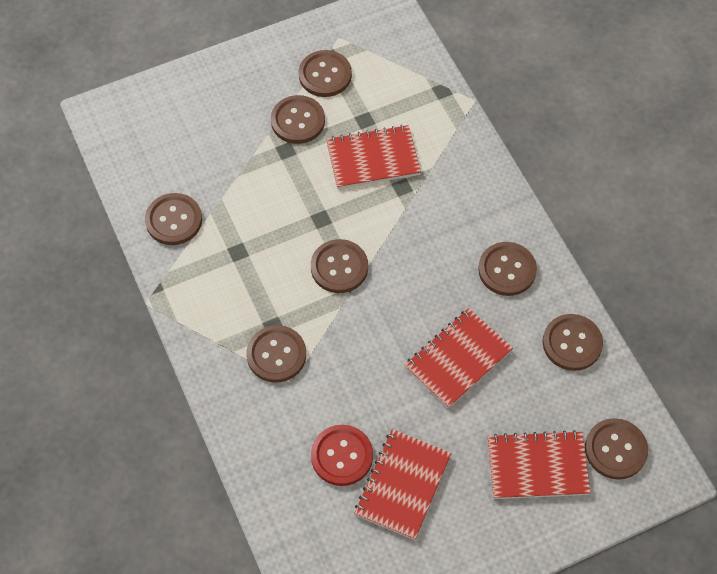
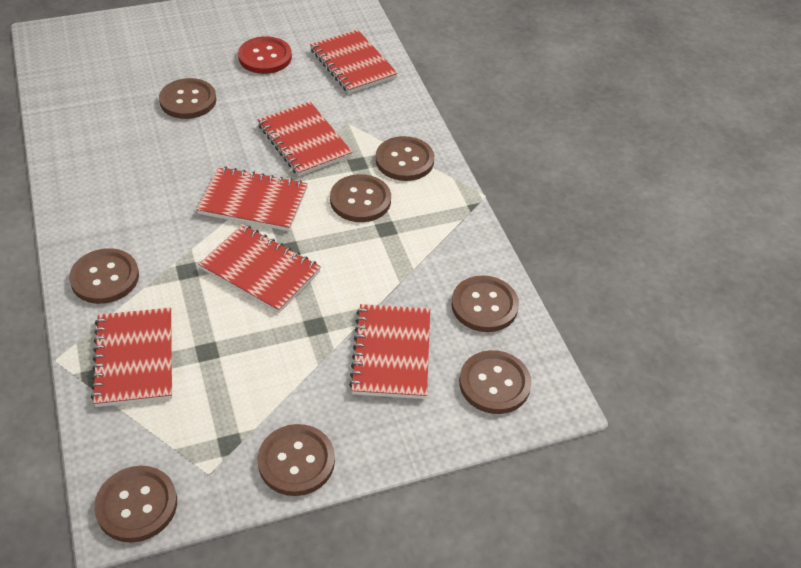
red notebook: [326,125,421,189] [354,429,451,540] [404,308,513,409] [488,430,591,499] = 4 -> [91,308,172,407] [196,166,308,231] [199,224,321,313] [258,102,353,176] [310,30,398,93] [349,304,430,399] = 6

